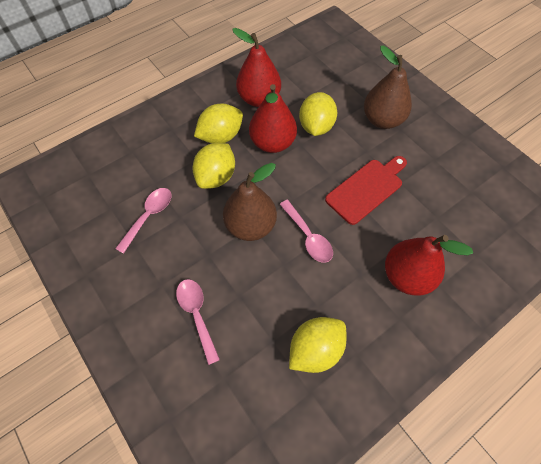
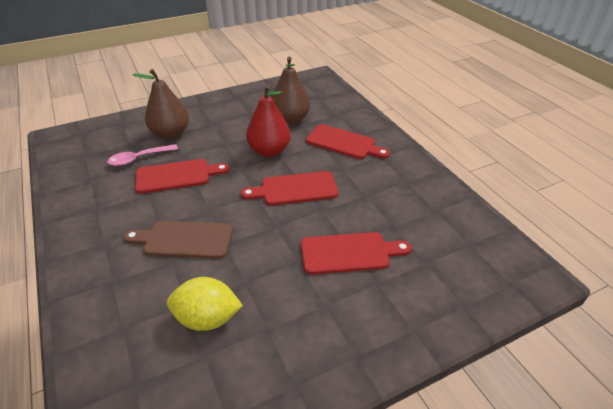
brown cutting board: none = 0 -> [124,221,233,259] = 1
pink spoon: [115,188,171,254] [176,279,220,365] [279,200,333,263] = 3 -> [107,144,178,166] = 1
red cutting board: [325,156,407,225] = 1 -> [135,159,229,194] [241,171,338,206] [301,232,412,275] [306,124,390,159] = 4
red pear: [232,28,281,107] [249,84,297,153] [385,235,473,295] = 3 -> [246,85,291,157] = 1
yellow lemon: [192,143,235,189] [194,104,243,143] [289,317,347,373] [299,92,337,136] = 4 -> [167,277,243,331] = 1

